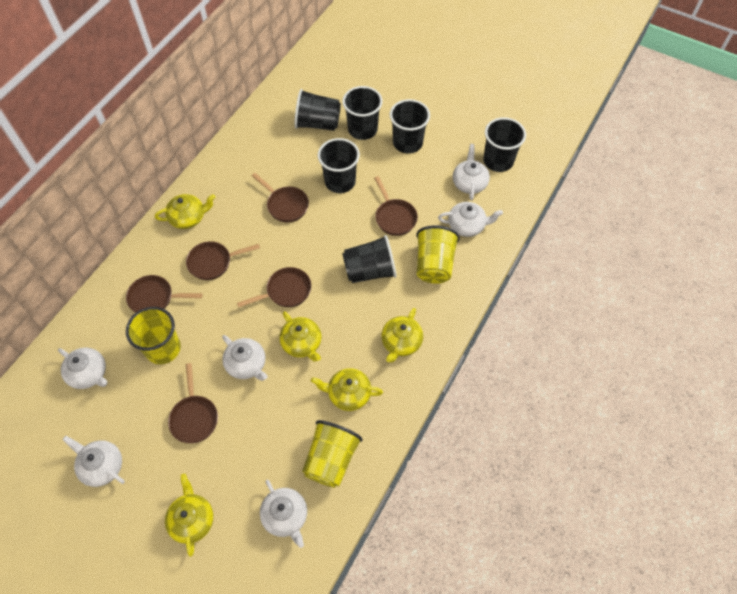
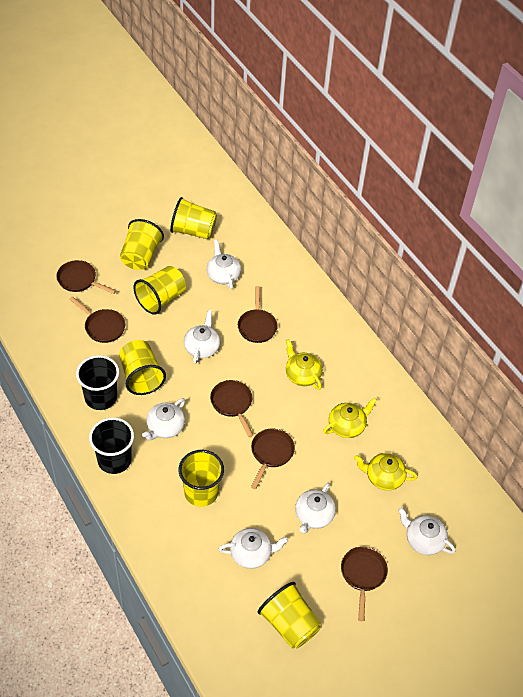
black cup: [294,89,341,131] [318,138,360,193] [342,86,383,140] [342,235,397,283] [390,99,430,154] [483,117,526,172] = 6 -> [76,355,119,410] [89,418,134,474] = 2
yellow cup: [126,307,181,364] [302,420,363,488] [416,226,460,284] = 3 -> [119,340,166,395] [120,219,164,270] [134,266,186,315] [170,197,217,239] [179,450,224,507] [258,582,321,649] = 6
yellow teapot: [155,194,215,229] [165,474,213,557] [279,311,321,362] [311,368,383,411] [381,308,423,363] = 5 -> [286,339,323,390] [323,398,377,438] [354,453,417,491] = 3

